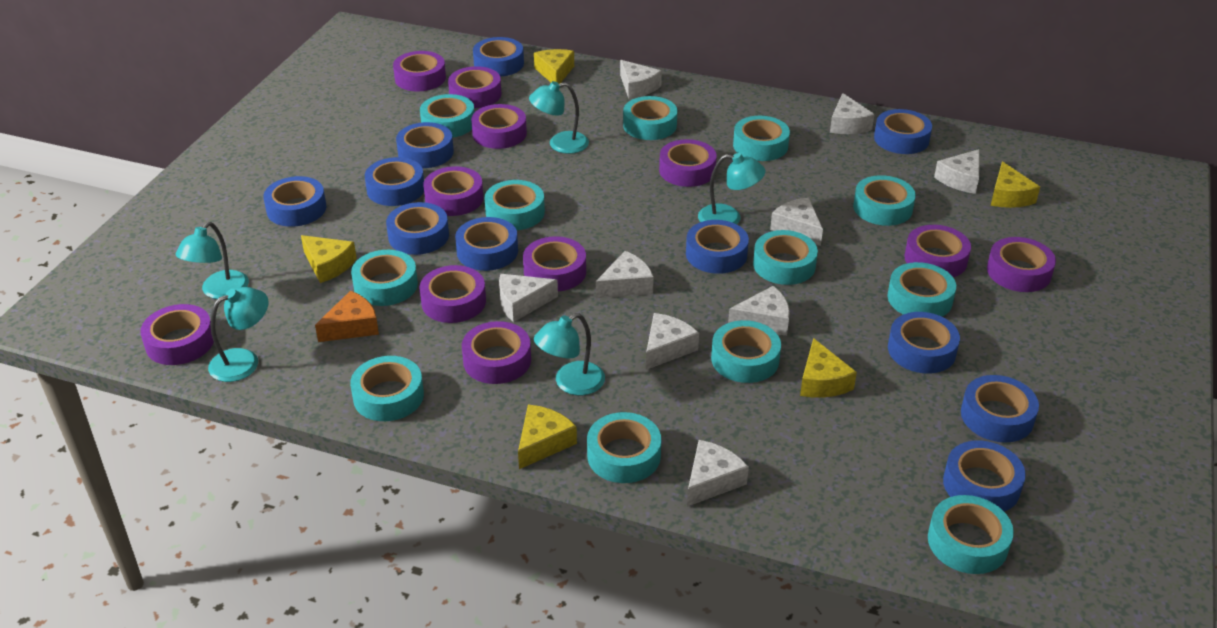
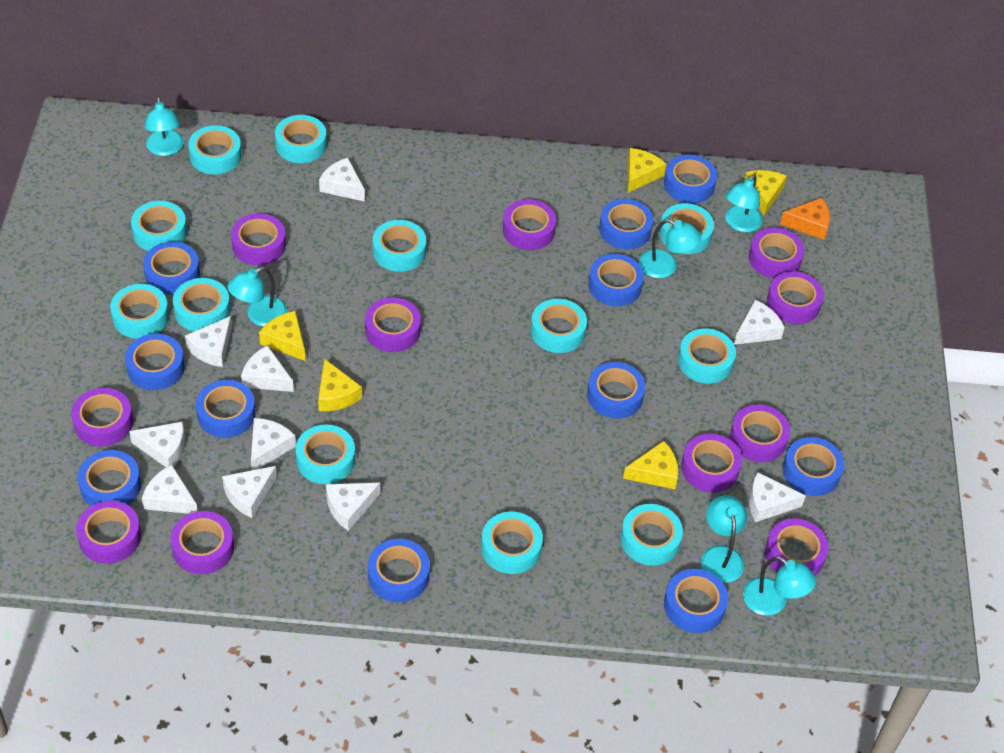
turquoise lamp: [176,222,249,299] [208,287,268,382] [529,81,589,154] [534,313,605,395] [698,153,766,224] = 5 -> [144,96,184,156] [228,267,287,327] [639,219,701,278] [701,495,747,583] [725,174,762,232] [743,556,816,616] = 6
white cheese: [499,274,558,322] [596,251,654,298] [620,60,662,99] [646,313,699,370] [687,440,749,507] [728,286,790,336] [770,197,823,246] [830,93,875,134] [934,149,979,194] = 9 -> [129,421,185,467] [142,464,198,514] [185,316,232,367] [222,466,277,518] [241,345,294,392] [251,418,296,470] [319,158,365,202] [326,483,380,531] [734,300,785,345] [749,472,806,522] = 10

